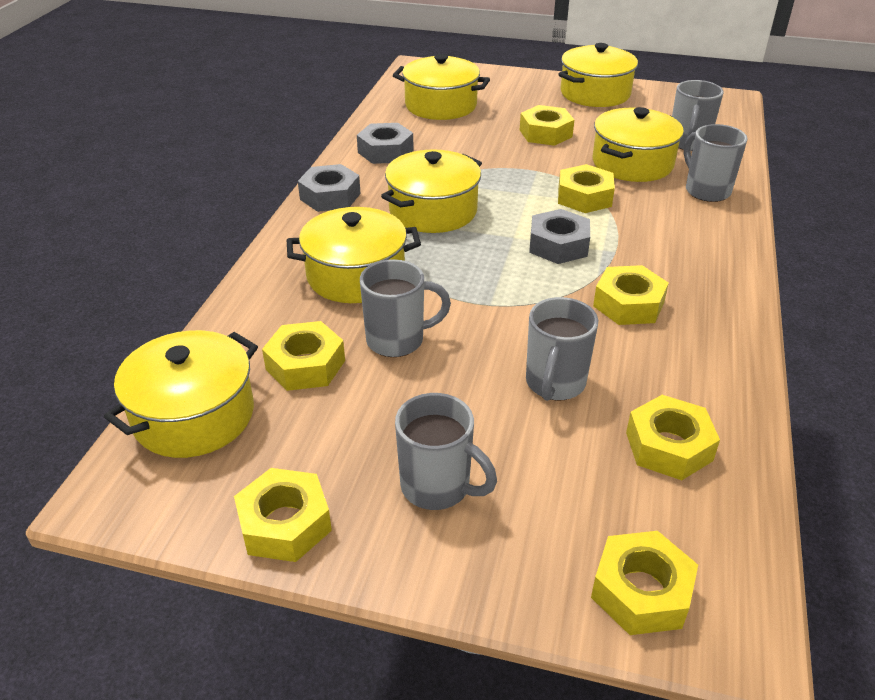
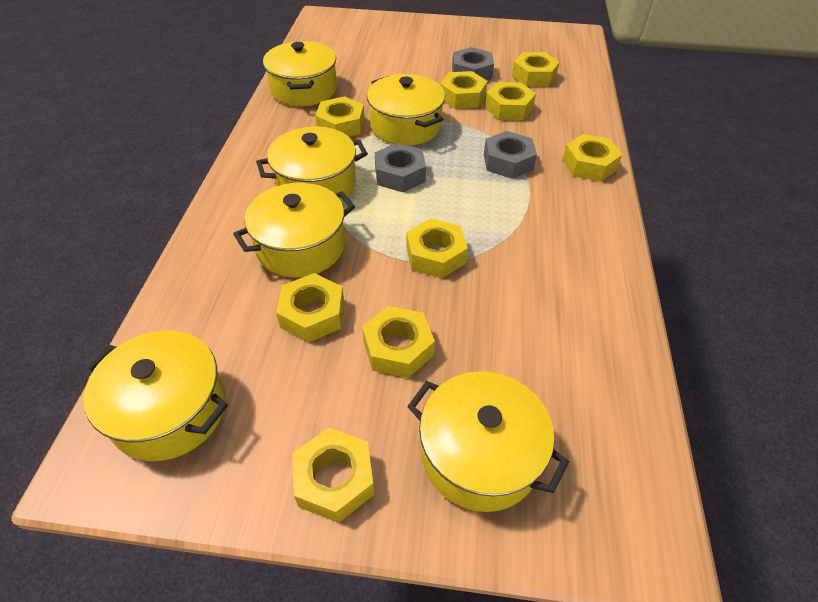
grey mug: [360,259,451,357] [395,393,497,510] [526,297,598,401] [672,80,724,151] [684,124,747,202] = 5 -> none = 0
yellow nut: [234,468,332,562] [262,321,345,391] [520,105,574,146] [558,164,615,213] [591,531,698,635] [593,265,669,325] [626,395,720,480] = 7 -> [276,273,344,343] [292,428,374,523] [315,96,365,137] [362,306,435,378] [406,218,468,278] [440,71,488,109] [485,82,536,121] [512,52,560,87] [563,134,622,182] = 9

